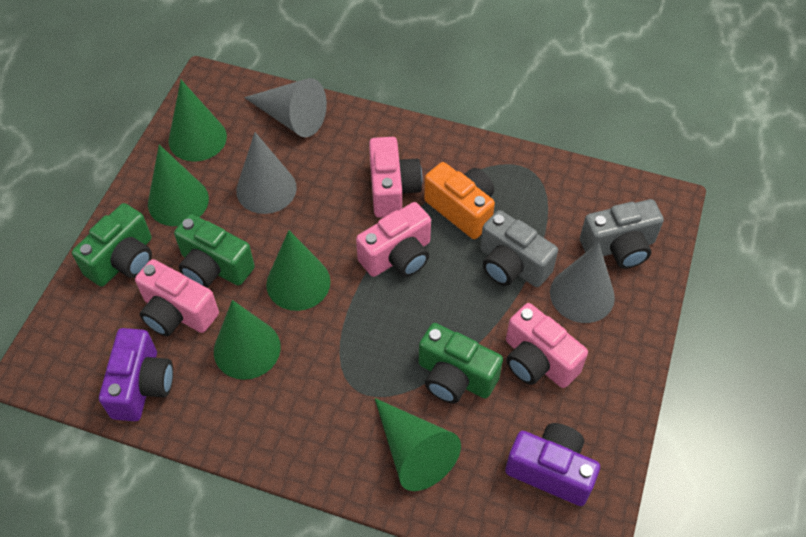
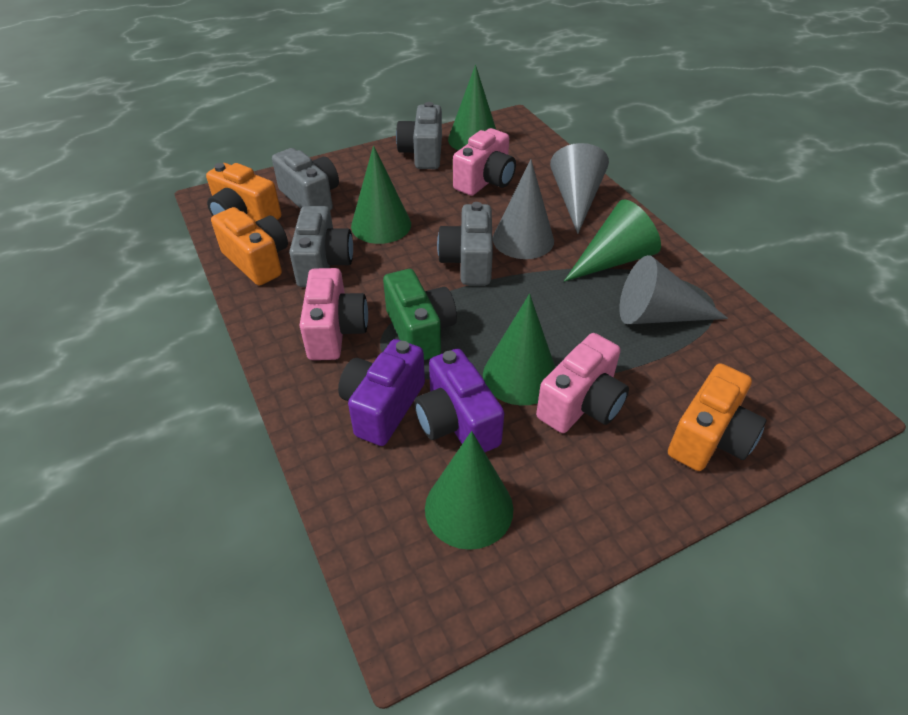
green camera: [72,203,152,287] [174,214,255,288] [419,323,503,403] = 3 -> [383,269,457,360] = 1
grey camera: [480,210,558,287] [580,199,664,269] = 2 -> [272,148,339,211] [289,206,353,287] [396,102,442,169] [437,202,493,285] = 4
orange camera: [424,162,495,239] = 1 -> [206,163,281,222] [211,207,288,286] [668,363,766,471] = 3
pink camera: [135,259,219,336] [356,202,431,277] [369,137,422,218] [506,303,588,388] = 4 -> [299,268,368,360] [453,128,516,196] [536,333,629,433] = 3

